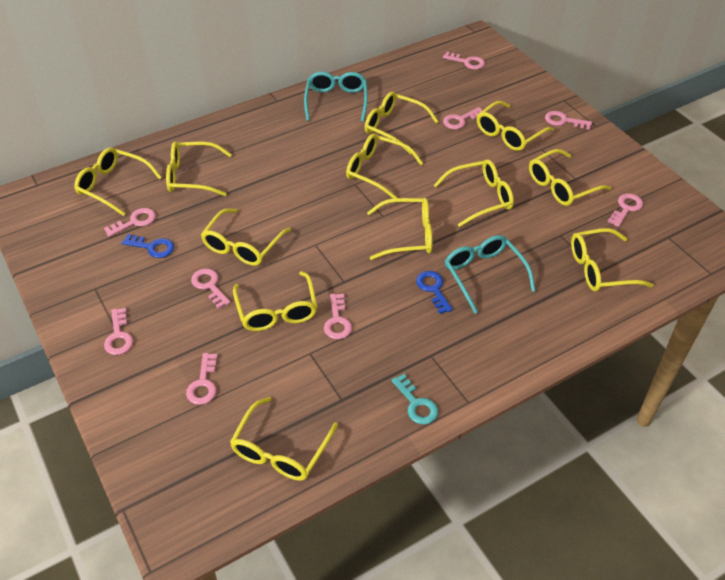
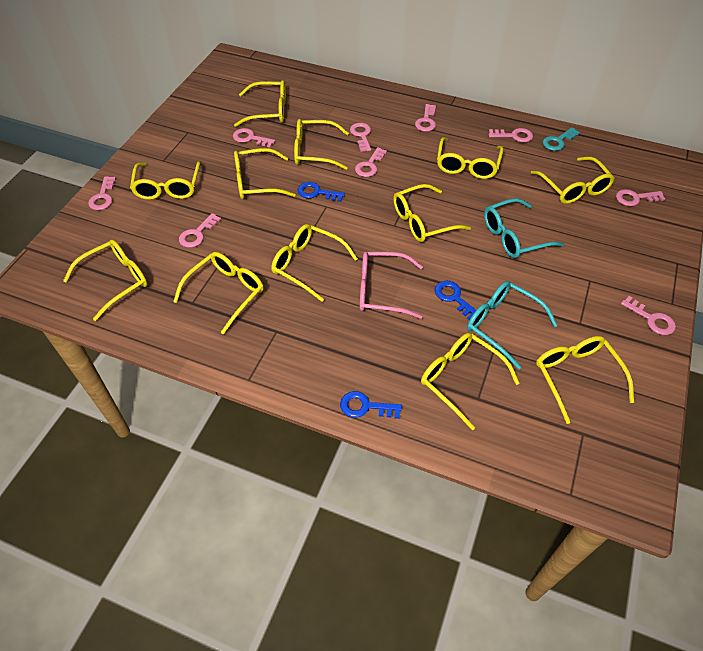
blue key: [122,234,174,258] [416,271,453,314] = 2 -> [297,182,345,202] [340,391,402,419] [434,281,476,320] = 3
pink glasses: none = 0 -> [360,251,423,319] = 1

